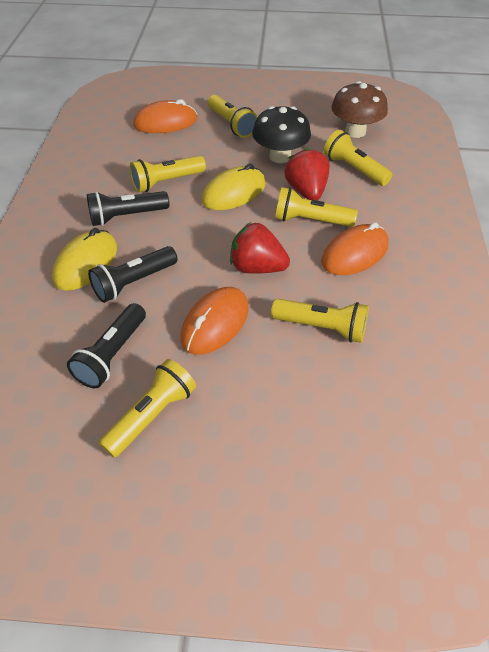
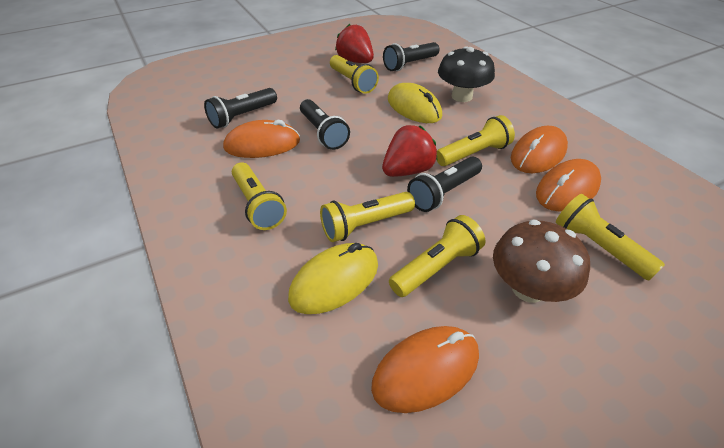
black flashlight: [67,303,146,388] [87,191,169,226] [88,246,178,303] = 3 -> [204,88,277,129] [300,99,350,150] [383,42,440,71] [407,157,482,212] = 4
orange mouse: [133,99,197,133] [181,287,249,355] [321,222,389,275] = 3 -> [223,120,300,158] [371,326,479,413] [511,126,568,173] [536,159,601,211] = 4

